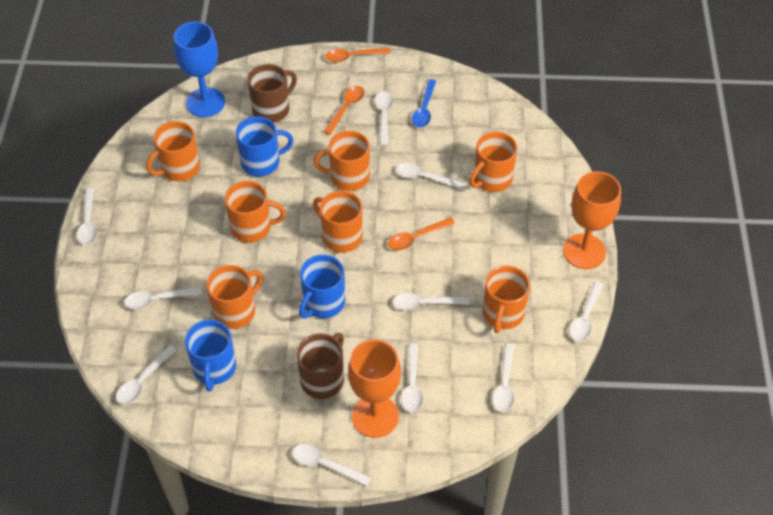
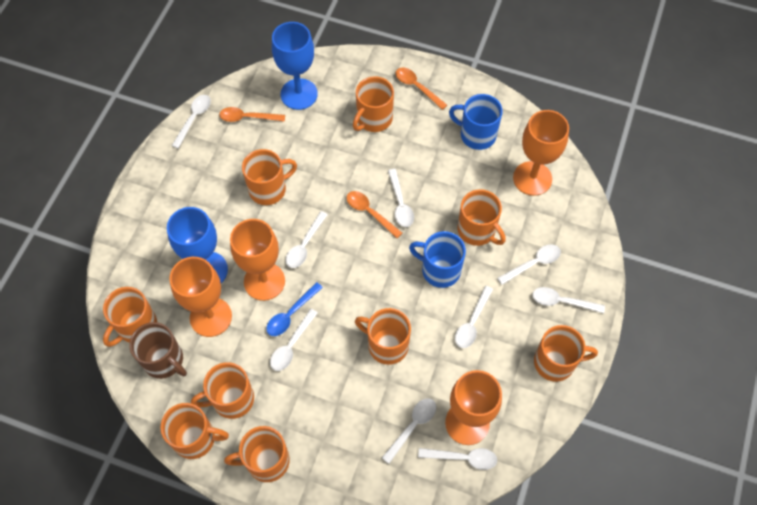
blue goblet: [174,21,225,117] = 1 -> [167,207,228,283] [272,22,318,110] = 2
blue mug: [185,320,236,391] [236,116,293,177] [299,255,345,318] = 3 -> [409,231,466,288] [449,94,503,150] = 2
brown mug: [247,64,297,122] [297,333,344,399] = 2 -> [129,322,187,379] = 1
orange goblet: [348,339,401,438] [563,171,621,269] = 2 -> [169,257,232,337] [230,219,285,301] [445,370,502,445] [513,110,569,196] = 4
orange mug: [146,121,200,181] [206,265,263,329] [225,181,286,243] [313,131,370,191] [313,191,363,253] [469,132,517,192] [483,266,530,333] = 7 -> [103,287,157,347] [160,403,229,459] [191,362,254,419] [224,426,290,482] [242,149,297,205] [353,76,394,132] [355,308,411,365] [458,189,506,246] [534,325,598,382] = 9
white spoon: [77,188,97,245] [116,345,176,404] [124,287,202,309] [292,444,372,486] [375,91,393,146] [393,293,470,311] [396,163,465,190] [401,343,423,412] [492,344,515,412] [569,281,604,341] = 10 -> [172,95,211,149] [270,309,318,371] [286,211,328,268] [382,398,436,464] [388,169,414,227] [418,448,497,470] [455,286,493,348] [497,244,561,285] [533,287,605,313] = 9

